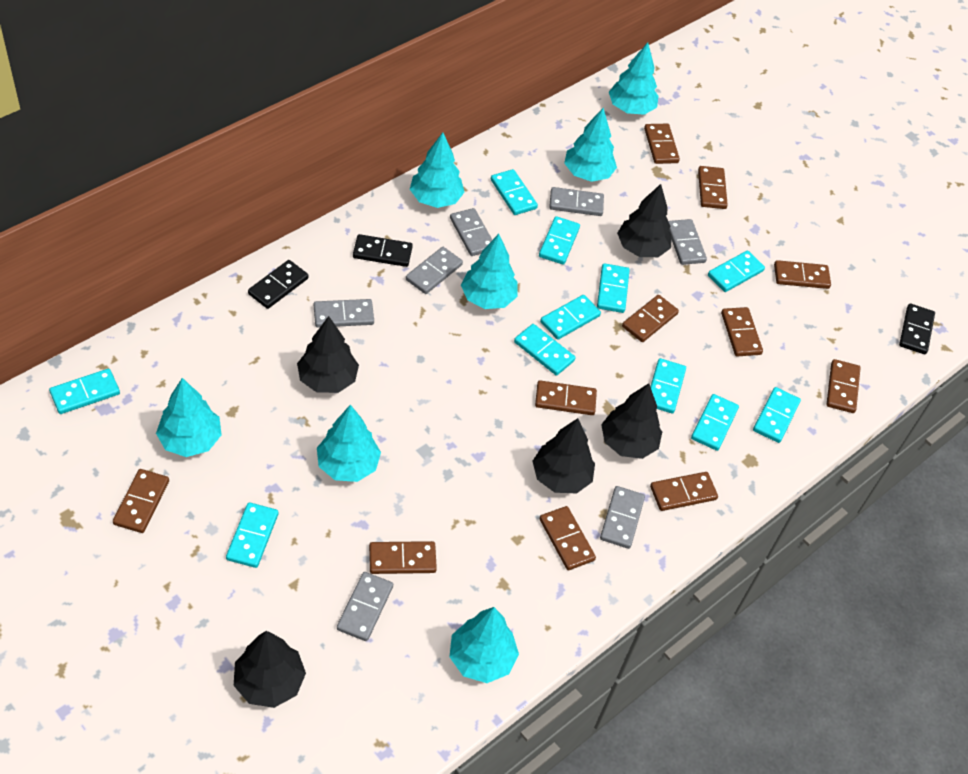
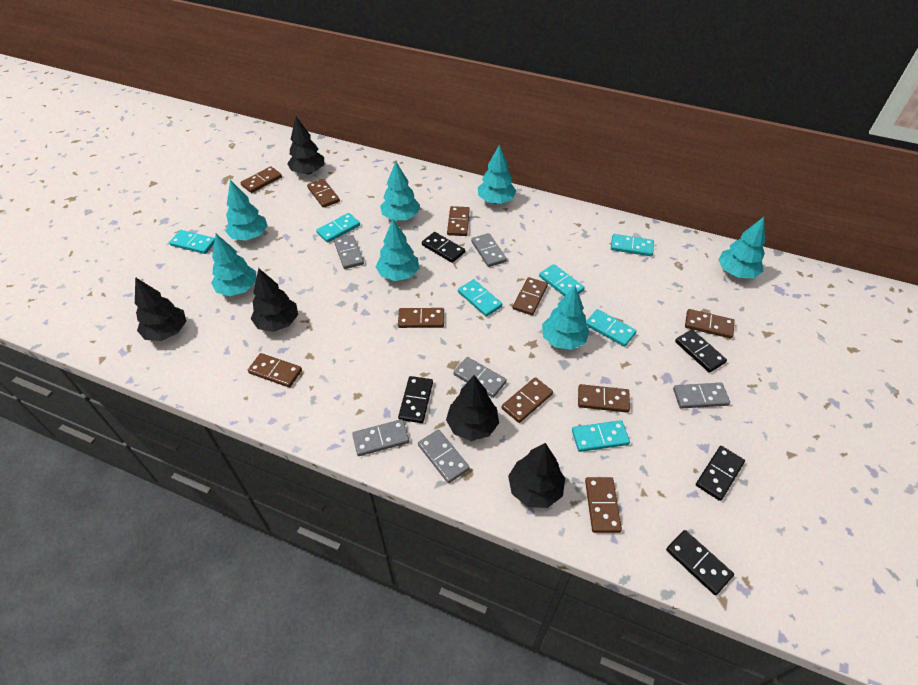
black domino: [248,260,309,309] [353,234,413,267] [899,303,935,354] = 3 -> [398,376,433,423] [422,232,465,263] [666,530,734,595] [675,329,727,373] [696,446,745,501] = 5
brown domino: [113,469,169,533] [369,541,437,574] [535,380,597,415] [539,506,596,570] [622,295,679,342] [644,124,680,164] [650,472,718,511] [698,166,728,209] [721,307,763,356] [774,260,831,289] [826,359,861,413] = 11 -> [240,166,282,193] [248,353,302,388] [307,179,340,208] [398,308,444,328] [447,206,470,236] [502,377,553,423] [513,277,548,315] [578,384,630,413] [585,477,622,533] [685,309,735,339] = 10
grey domino: [314,299,374,327] [337,572,393,641] [406,247,463,294] [450,208,492,256] [549,187,604,216] [600,486,645,549] [668,219,707,265] = 7 -> [334,235,364,269] [352,419,409,456] [418,429,470,483] [454,357,507,398] [471,233,507,267] [673,383,730,409] = 6
turquoise domino: [49,369,120,414] [226,502,278,568] [491,169,538,215] [514,324,576,376] [539,216,580,265] [540,295,601,340] [597,263,630,313] [650,358,686,414] [691,394,739,451] [708,250,765,292] [753,387,801,443] = 11 -> [169,230,215,254] [316,213,360,243] [458,279,502,317] [539,264,585,296] [572,420,630,452] [586,309,637,347] [611,234,654,256] = 7

